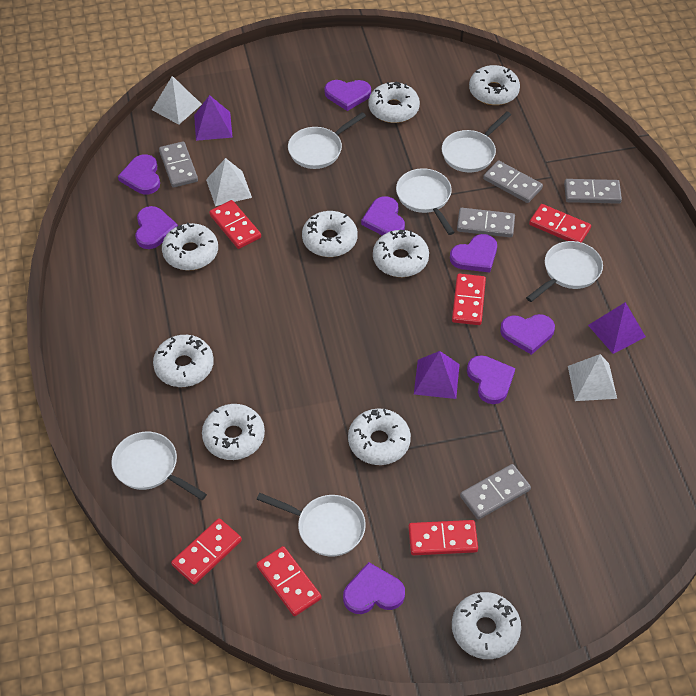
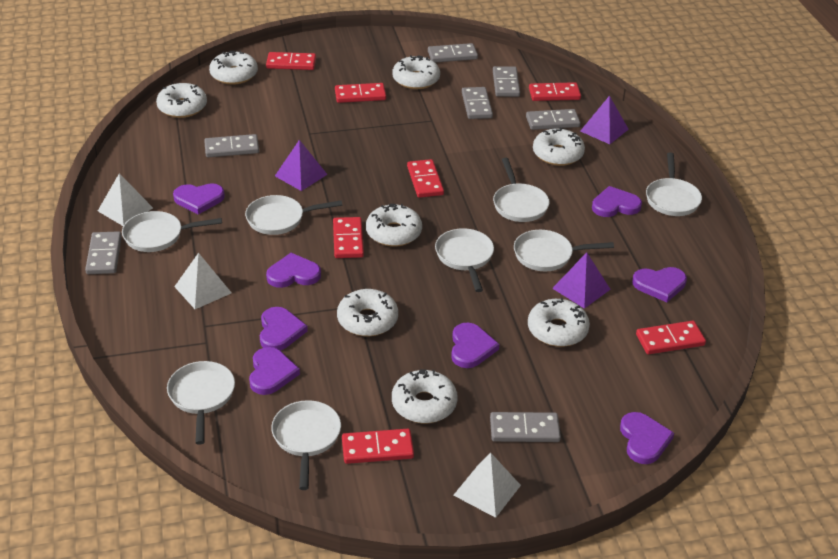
grey domino: [159,141,198,188] [457,208,515,238] [460,464,531,520] [483,160,543,203] [564,179,622,204] = 5 -> [85,231,122,274] [204,134,259,157] [428,43,478,63] [462,87,493,119] [490,412,561,442] [493,66,520,97] [526,109,581,130] = 7
red domino: [171,518,242,585] [209,200,261,249] [257,546,322,616] [408,520,478,555] [452,274,486,325] [529,204,591,243] = 6 -> [266,52,316,70] [333,217,364,258] [335,83,386,103] [342,429,414,464] [407,159,444,198] [529,82,581,101] [636,321,706,354] = 7
white donut: [153,335,214,387] [162,223,218,270] [202,404,265,460] [302,211,358,257] [348,409,411,465] [369,82,420,123] [373,230,429,277] [452,592,521,659] [469,65,520,105] = 9 -> [156,83,207,118] [209,50,258,85] [337,289,398,336] [366,204,422,247] [392,55,440,89] [392,369,458,423] [528,298,590,347] [533,127,585,166] = 8
white pan: [111,432,207,500] [256,493,366,557] [288,112,366,169] [396,168,455,235] [442,111,511,172] [526,241,603,302] = 6 -> [122,211,222,252] [167,361,235,445] [245,195,343,235] [271,400,341,490] [435,228,494,292] [493,158,549,222] [514,230,614,271] [646,153,702,216] = 8

